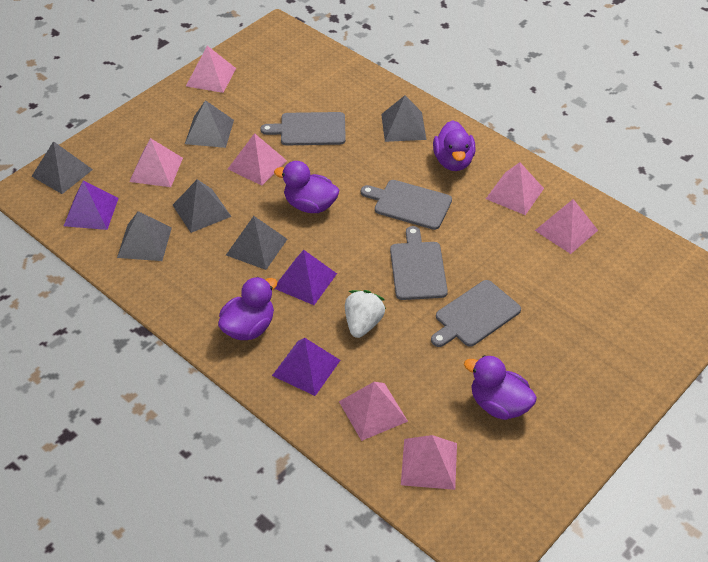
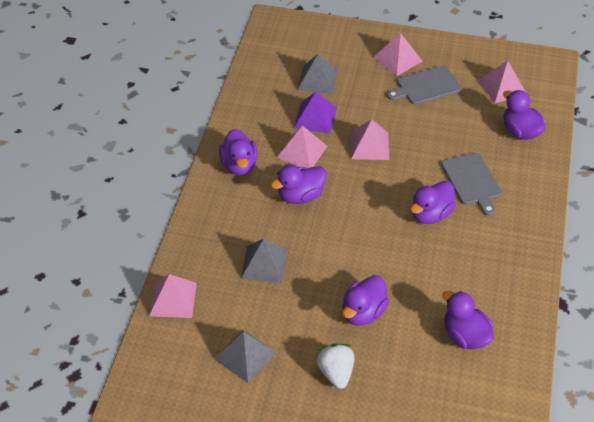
grey cutting board: [260,112,346,145] [361,180,452,230] [390,226,448,300] [431,280,521,347] = 4 -> [387,66,462,105] [441,153,502,216] = 2
grey pyramid: [31,141,93,194] [117,211,172,261] [173,179,231,233] [185,100,234,148] [226,216,287,270] [381,95,426,142] = 6 -> [214,330,276,383] [241,239,288,283] [297,53,338,94] = 3
pink pyramid: [129,138,183,187] [186,46,236,93] [228,133,287,186] [339,382,408,441] [401,435,457,490] [486,162,544,215] [535,199,598,254] = 7 -> [149,274,197,318] [277,126,328,168] [351,119,389,160] [373,33,423,76] [478,61,525,103] = 5
purple duck: [218,277,277,340] [274,161,339,213] [433,120,476,171] [464,355,537,420] = 4 -> [219,129,258,175] [271,165,327,204] [342,275,389,326] [410,181,456,224] [443,291,494,349] [503,90,545,140] = 6
purple pyramid: [64,181,119,230] [272,338,340,396] [274,250,337,305] = 3 -> [294,92,337,134] = 1

